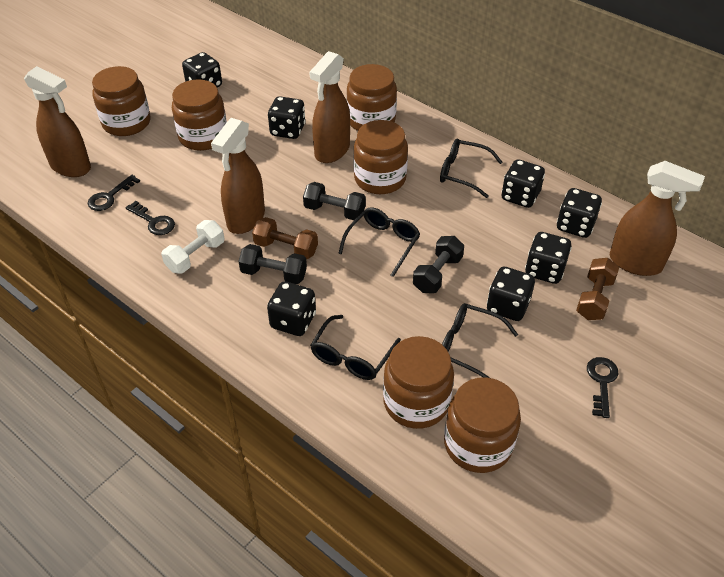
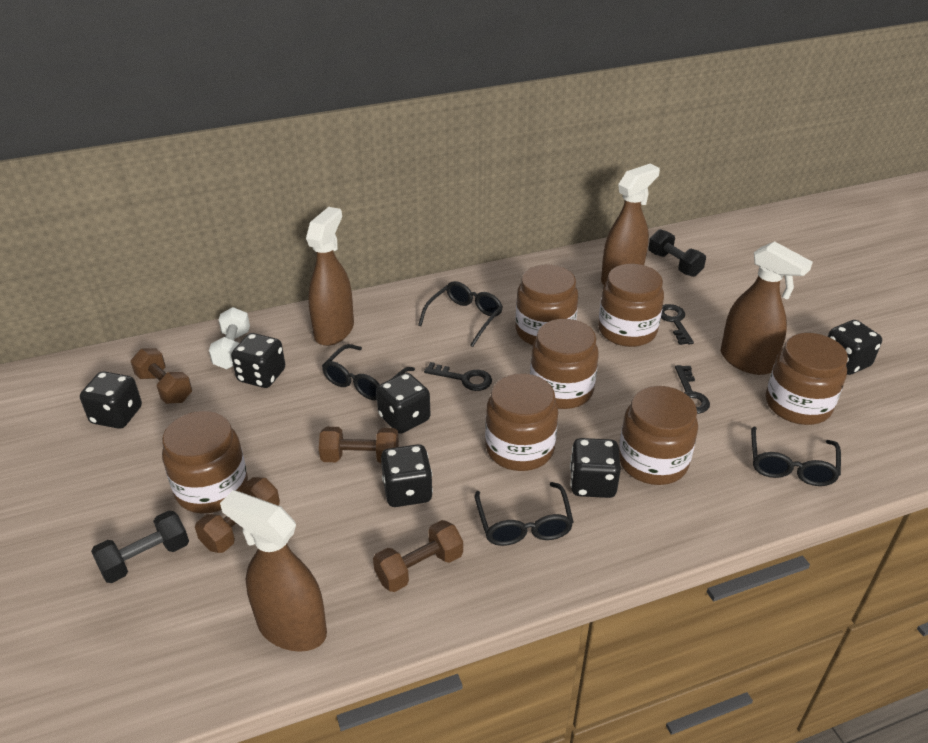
black dice: [182,52,222,87] [267,281,316,336] [268,96,306,139] [487,266,535,321] [502,159,545,208] [525,232,572,284] [557,188,602,238] = 7 -> [80,371,142,429] [231,333,285,388] [376,373,430,434] [381,444,433,507] [570,438,621,498] [828,320,882,375] = 6
black dumbbell: [238,244,307,284] [303,182,366,220] [413,236,464,293] = 3 -> [91,511,189,583] [648,229,706,277] = 2
brown dumbbell: [252,217,318,259] [576,258,619,320] = 2 -> [131,348,192,404] [195,477,280,553] [319,427,399,463] [373,520,463,592] = 4
brown jar: [92,66,151,136] [172,79,227,151] [347,64,397,131] [354,120,408,194] [383,336,454,429] [444,377,521,473] = 6 -> [162,411,248,513] [485,374,558,471] [515,264,578,345] [530,319,599,409] [598,264,664,347] [619,386,698,485] [766,333,848,425] = 7

